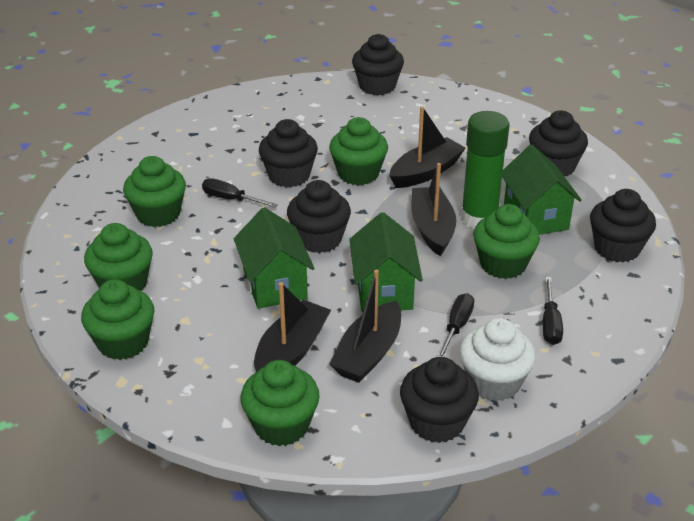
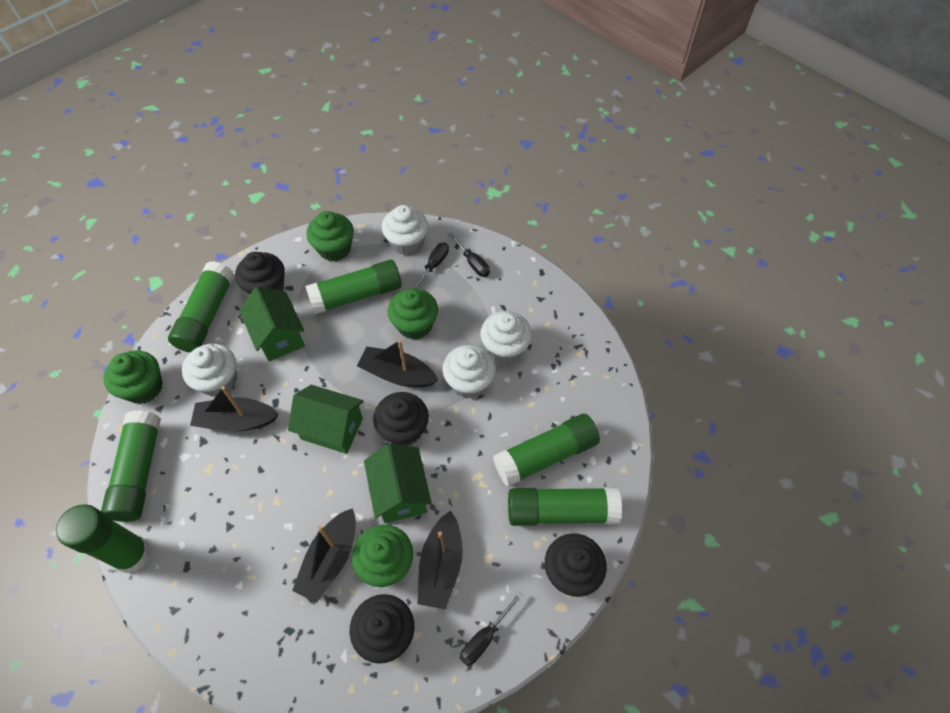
black cupcake: [259,119,318,187] [287,180,351,253] [352,34,404,95] [400,357,479,443] [529,111,588,177] [590,189,656,262] = 6 -> [235,252,285,295] [350,594,414,664] [373,392,429,446] [545,533,607,597] = 4
green cupcake: [81,279,155,360] [84,223,153,291] [123,156,186,227] [241,360,320,446] [329,117,388,185] [473,204,540,279] = 6 -> [103,350,163,404] [306,211,354,261] [352,525,413,587] [388,288,438,340] = 4
green glue stick: [461,111,509,229] = 1 -> [56,504,151,573] [101,410,161,522] [168,261,235,353] [305,260,402,314] [493,414,600,487] [508,487,622,526] = 6
white cupcake: [460,318,536,402] = 1 -> [182,343,237,396] [382,205,428,255] [442,345,496,398] [480,311,532,363] = 4

